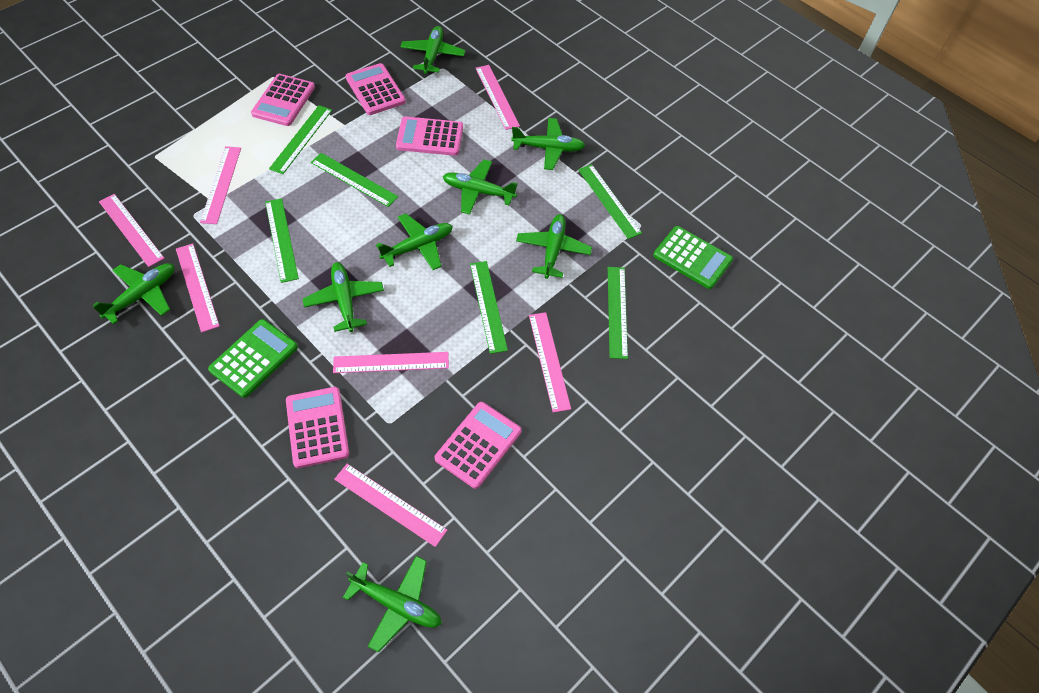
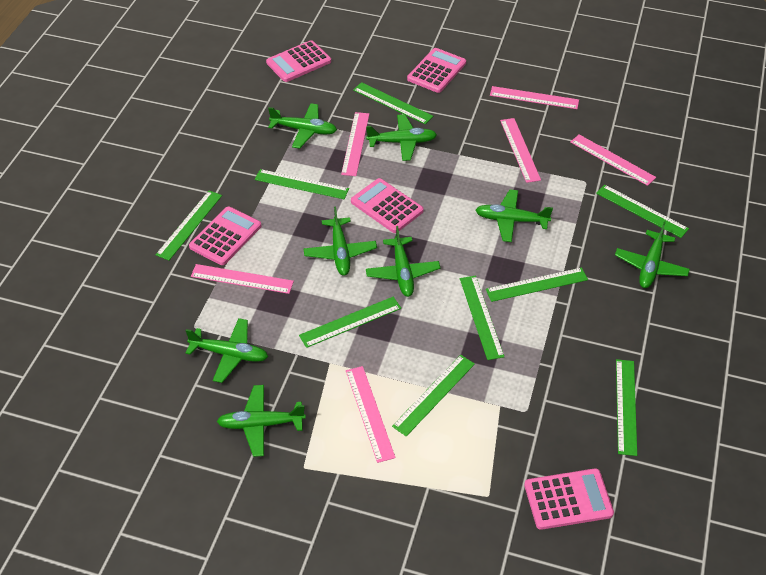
green calculator: [208,319,298,398] [653,226,733,289] = 2 -> none = 0
green ruler: [265,198,299,283] [269,105,332,174] [311,153,398,207] [470,261,508,354] [578,164,642,239] [608,267,628,359] = 6 -> [155,191,222,260] [255,169,349,199] [299,297,401,348] [353,82,433,124] [392,355,475,437] [460,275,504,360] [486,267,588,302] [596,184,689,238] [616,359,637,456] = 9
pink ruler: [99,194,165,267] [176,243,220,333] [200,146,241,224] [333,352,449,373] [334,464,447,547] [475,65,520,130] [529,312,571,413] = 7 -> [191,264,294,294] [341,112,369,176] [346,366,396,463] [490,86,579,109] [500,118,541,183] [570,134,656,186] = 6

